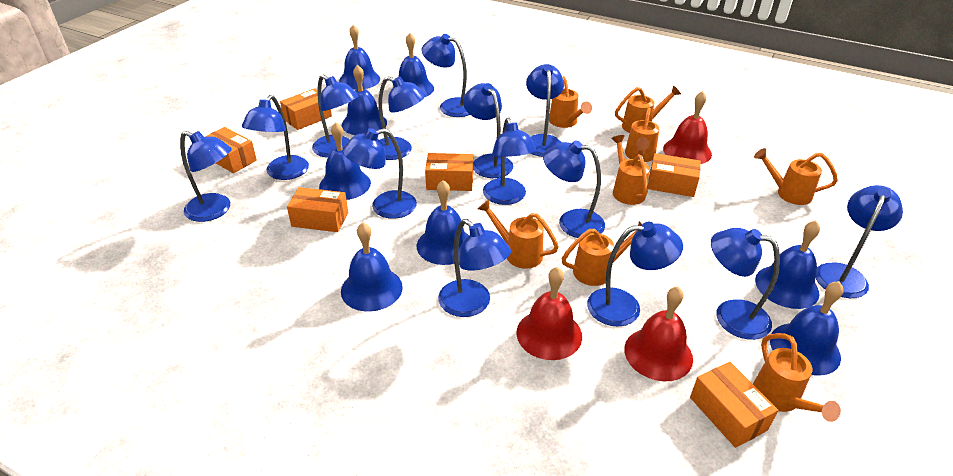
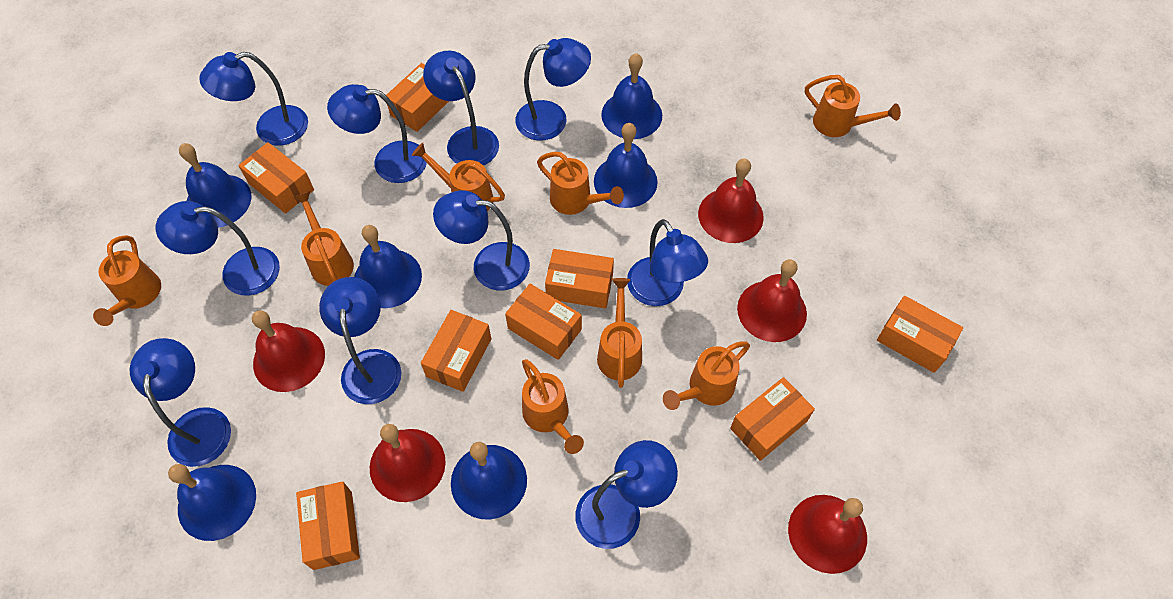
blue bell: [319,122,371,200] [339,24,380,90] [341,222,403,312] [342,65,387,135] [399,33,434,97] [417,180,469,265] [755,220,820,309] [770,281,844,376] = 8 -> [168,464,256,541] [179,143,252,228] [354,225,422,308] [451,442,527,519] [594,123,658,208] [601,53,662,139] = 6
blue lamp: [180,131,232,222] [242,95,309,180] [312,75,358,158] [342,128,417,219] [378,76,426,160] [422,34,470,117] [438,219,511,317] [463,83,513,178] [483,117,536,205] [526,64,564,157] [543,140,605,238] [587,222,683,327] [711,228,780,340] [815,185,903,298] = 14 -> [130,338,231,467] [156,201,280,296] [199,52,308,145] [319,277,401,404] [327,84,427,183] [423,50,499,165] [433,190,530,291] [516,38,591,141] [575,440,678,549] [627,219,708,306] = 10
orange box: [205,127,257,173] [280,88,332,130] [287,187,348,232] [425,153,473,191] [648,153,701,197] [690,362,778,448] = 6 -> [238,142,314,214] [296,481,360,570] [386,63,449,132] [421,310,492,392] [505,284,582,360] [545,249,614,309] [730,377,815,461] [877,296,963,373] = 8
red bell: [516,267,582,360] [624,287,693,381] [663,91,712,164] = 3 -> [252,310,325,392] [370,424,446,502] [698,159,764,243] [737,259,807,342] [788,495,867,574] = 5

